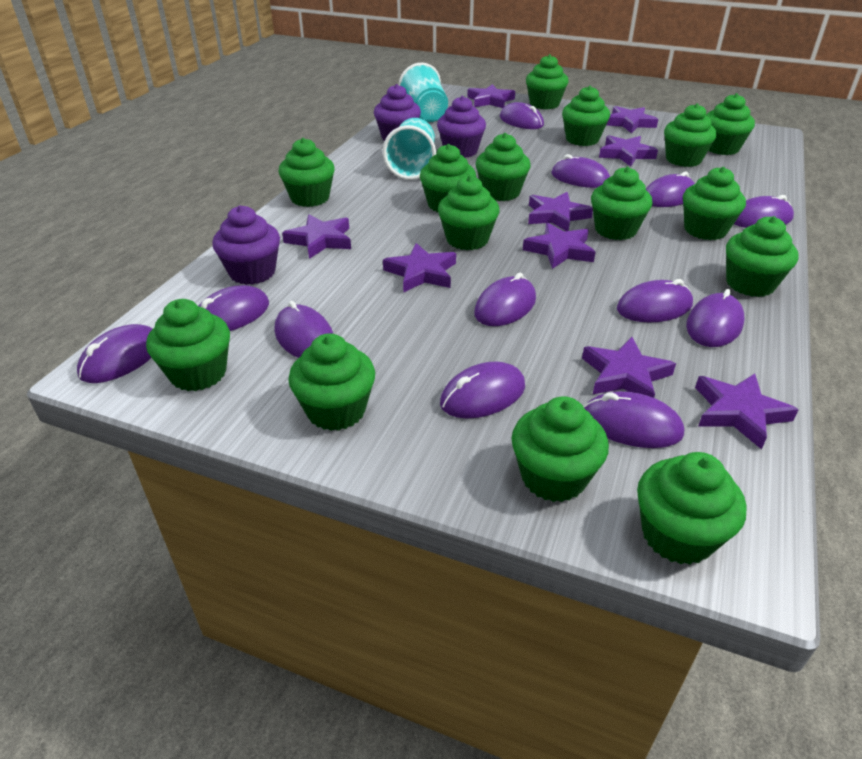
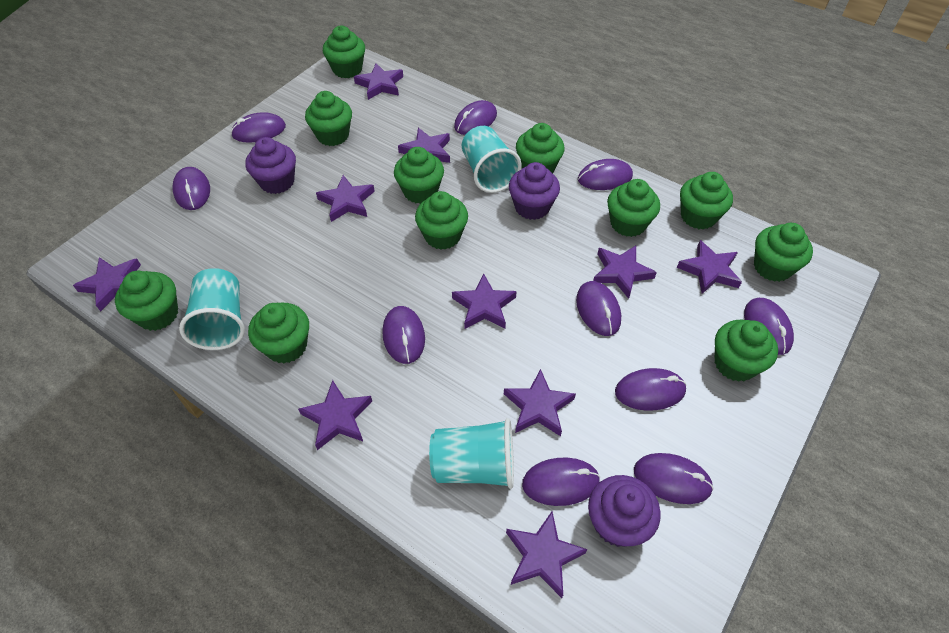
green cupcake: [146,299,230,391] [279,138,335,207] [288,333,375,431] [420,144,476,212] [438,175,499,250] [476,133,531,201] [512,396,609,502] [526,54,569,109] [562,86,610,146] [591,167,652,240] [637,452,746,565] [664,103,717,167] [683,167,746,240] [706,93,755,155] [726,216,799,297] = 15 -> [115,271,178,331] [248,303,309,363] [305,91,352,146] [323,26,365,78] [394,147,444,204] [415,191,468,250] [516,123,565,174] [607,179,660,237] [680,172,733,230] [715,320,778,382] [754,223,813,282] = 11
purple mouse: [77,324,153,383] [198,285,269,331] [275,301,333,358] [440,361,525,419] [474,273,536,326] [500,102,544,129] [551,154,610,188] [584,391,684,448] [617,279,693,322] [646,171,695,207] [686,289,745,347] [734,195,794,228] = 12 -> [173,167,210,210] [231,112,286,143] [382,306,425,364] [454,100,497,135] [522,458,600,506] [576,281,621,336] [578,159,633,190] [615,368,686,411] [634,453,714,504] [744,298,794,355] = 10
purple star: [282,214,351,259] [383,243,456,293] [467,84,515,108] [523,223,595,269] [528,192,593,231] [582,337,676,398] [599,135,658,166] [606,106,658,133] [695,374,799,450] = 9 -> [73,257,141,312] [298,380,372,450] [316,175,375,222] [354,63,403,100] [398,128,450,163] [452,274,517,329] [504,369,576,436] [506,512,588,598] [593,246,657,299] [677,240,742,294] = 10
turquoise cup: [383,118,436,180] [398,63,448,122] = 2 -> [179,268,245,350] [429,418,514,489] [462,126,522,193] = 3

